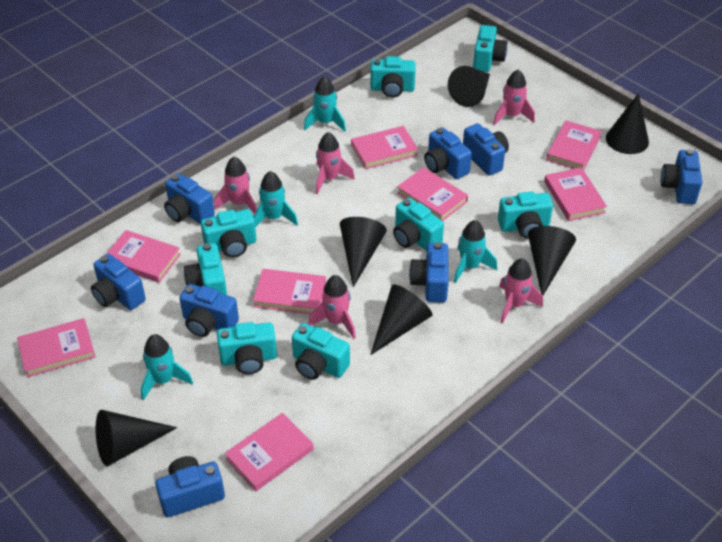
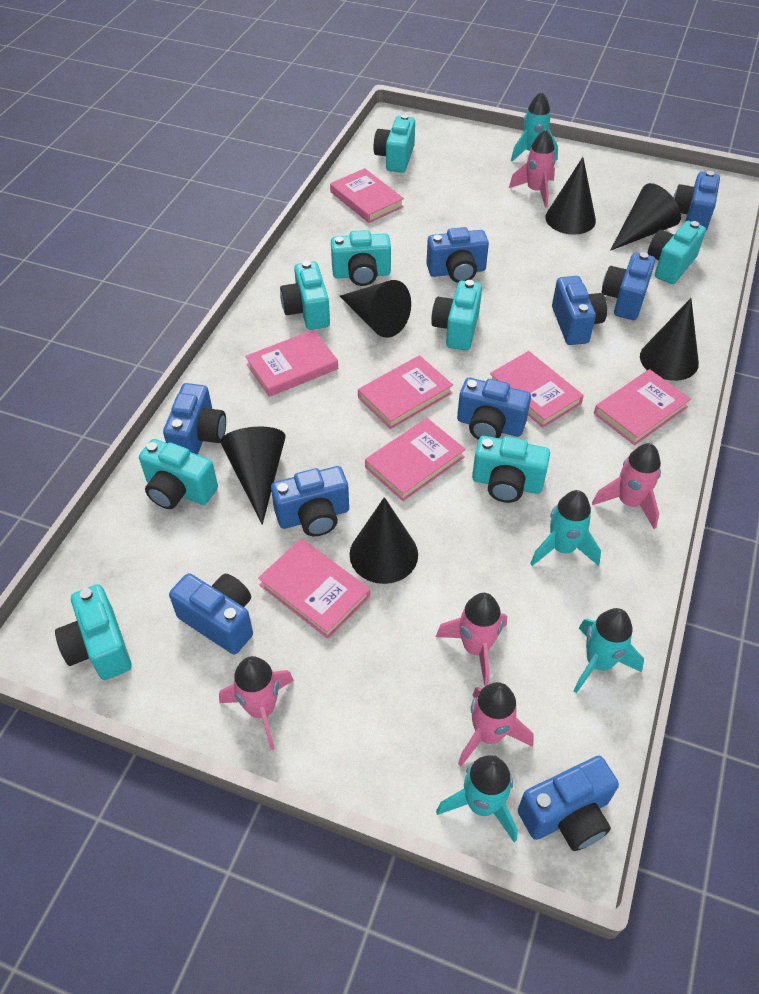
blue camera: [91,254,146,310] [155,456,225,517] [164,173,215,224] [179,284,239,337] [409,242,449,303] [424,127,472,179] [463,123,509,176] [661,149,702,204] = 8 -> [163,383,226,455] [169,573,253,654] [271,466,349,536] [426,227,489,283] [457,378,531,440] [518,756,619,851] [552,276,607,345] [601,252,655,320] [673,171,720,231] = 9
pink book: [17,318,96,377] [105,230,181,283] [225,413,314,492] [253,269,326,314] [351,126,418,169] [397,167,468,221] [544,167,607,221] [546,121,602,170] = 8 -> [245,330,338,397] [258,538,370,639] [330,168,404,223] [358,355,453,429] [365,418,466,501] [490,351,584,428] [594,369,691,445] = 7

